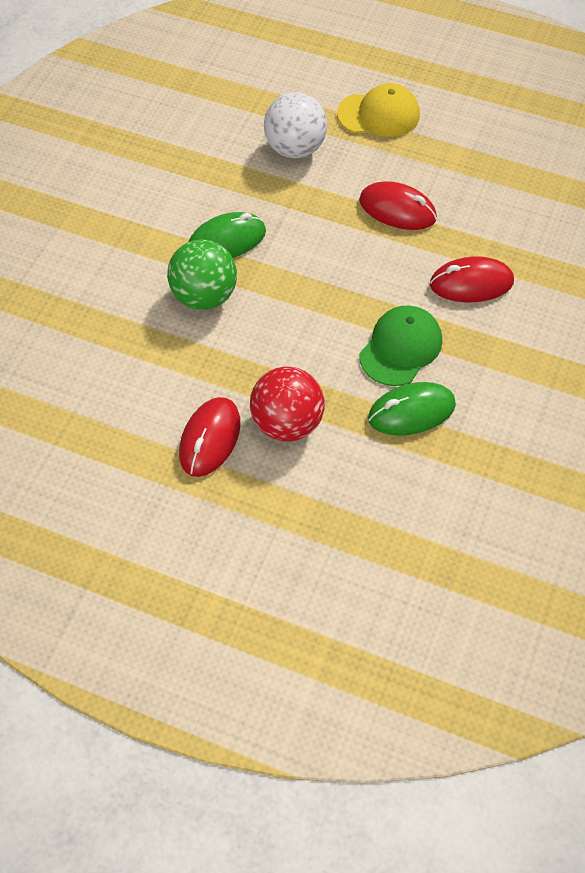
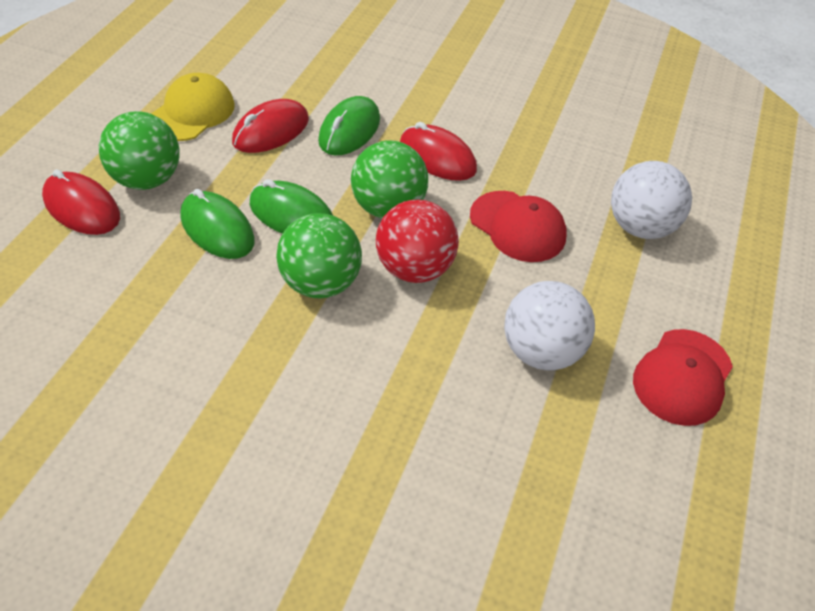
green ball: [167,240,237,310] = 1 -> [99,111,180,190] [276,213,362,299] [351,140,428,219] = 3
green cap: [359,306,442,386] = 1 -> none = 0
green mouse: [189,212,266,258] [368,382,456,436] = 2 -> [180,189,255,259] [250,179,333,234] [318,96,380,156] = 3
red cap: none = 0 -> [470,191,567,262] [633,329,733,426] = 2
white ball: [264,92,327,158] = 1 -> [504,281,595,370] [611,161,692,239] = 2

